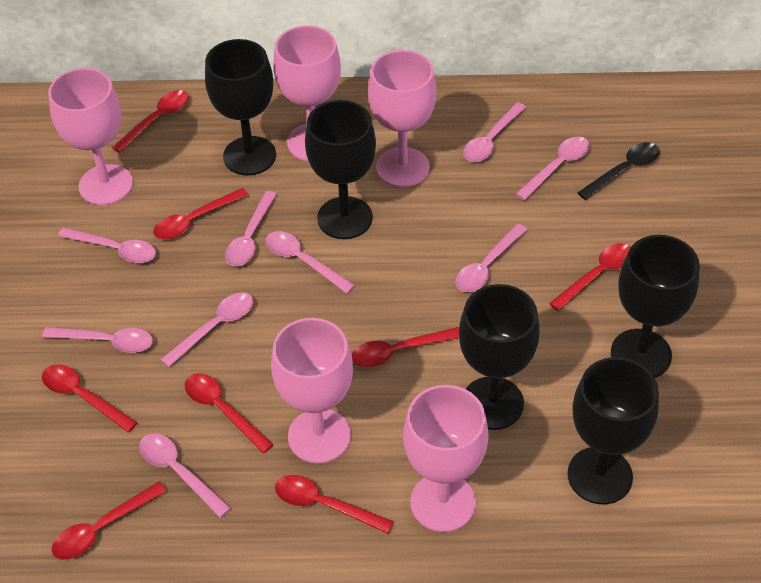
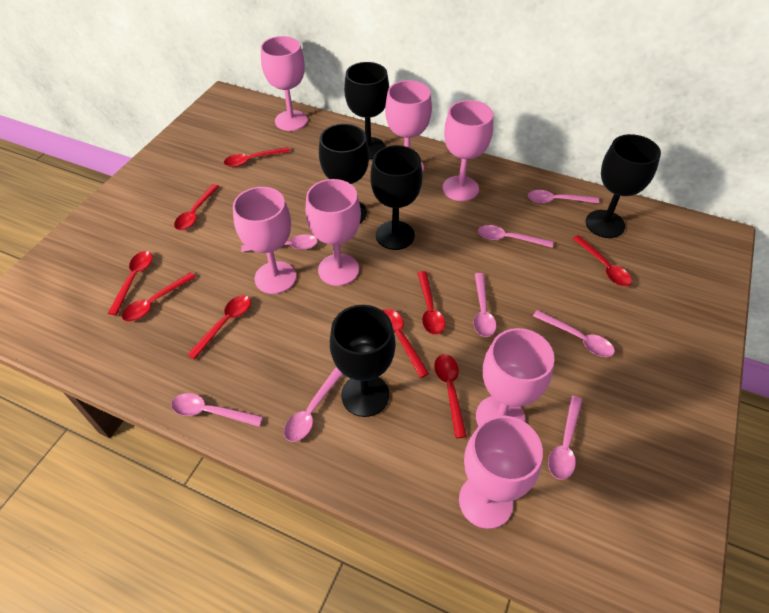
black spoon: [578,142,660,200] = 1 -> none = 0
pink goblet: [48,68,133,205] [271,318,353,464] [273,26,341,161] [368,50,437,187] [403,385,489,532] = 5 -> [233,187,296,294] [261,36,308,131] [305,179,361,286] [385,80,432,173] [443,100,493,201] [459,416,543,529] [476,328,554,426] = 7
pink spoon: [42,327,153,353] [58,227,156,263] [139,433,231,518] [160,292,253,367] [225,191,277,267] [265,231,355,294] [456,224,527,292] [463,102,526,162] [516,137,590,200] = 9 -> [171,393,263,427] [241,234,318,252] [284,367,343,442] [473,273,496,337] [478,225,553,248] [528,190,599,204] [533,310,615,357] [548,396,582,480] = 8
red spoon: [42,364,138,433] [51,482,167,560] [112,90,189,153] [153,188,248,239] [185,373,274,453] [275,475,394,534] [352,327,459,367] [549,243,631,311] = 8 -> [108,251,152,315] [122,272,196,322] [174,184,219,230] [187,295,251,360] [224,147,290,167] [382,309,429,378] [417,271,445,335] [434,354,467,438] [572,235,632,286] = 9

